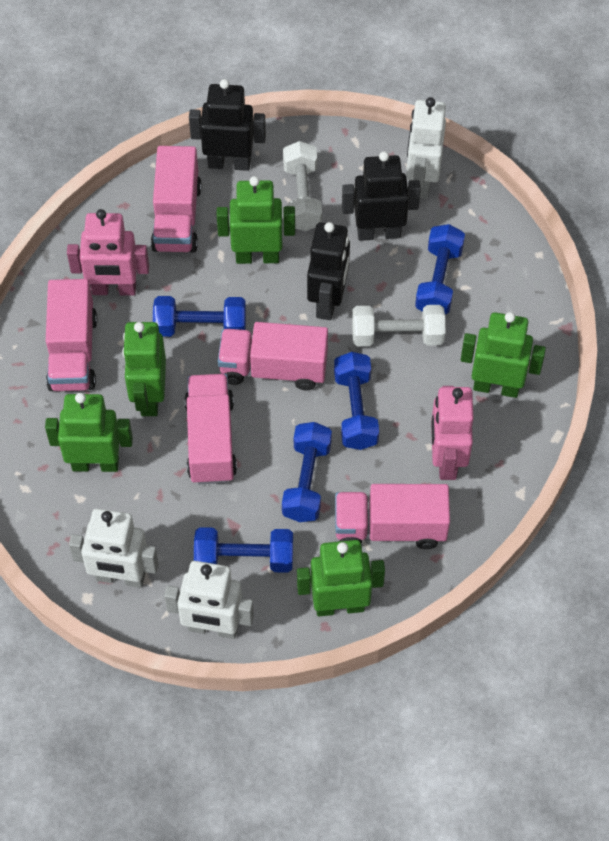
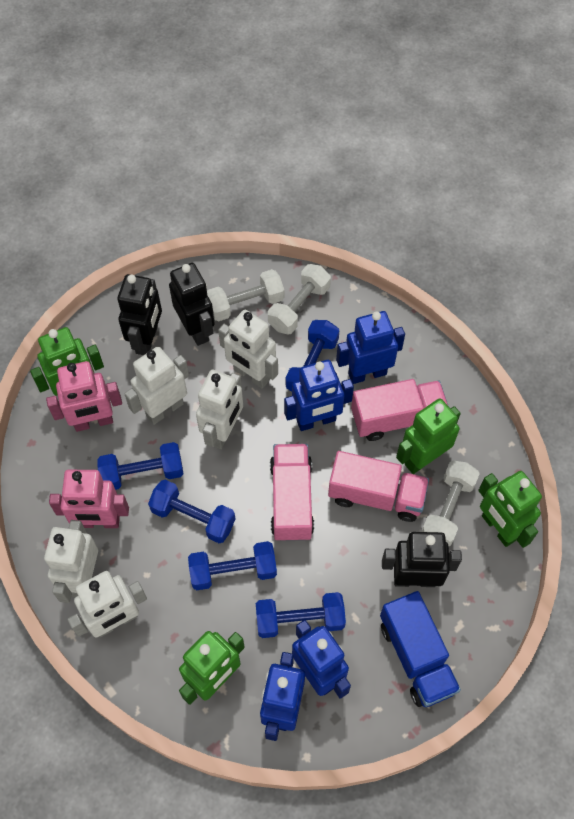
blue robot: none = 0 -> [260,652,305,741] [284,360,354,431] [292,620,351,699] [336,311,405,384] = 4
blue truck: none = 0 -> [380,591,461,707] = 1
green robot: [45,393,133,472] [122,322,166,416] [217,176,295,264] [297,540,385,616] [461,312,546,398] = 5 -> [30,327,104,396] [179,631,245,705] [396,398,461,474] [478,471,542,548] = 4
pink truck: [46,279,97,391] [151,146,202,253] [185,374,237,484] [218,322,328,390] [335,484,450,549] = 5 -> [270,444,314,541] [328,451,429,522] [351,379,448,441] = 3
white dumbbell: [283,141,322,231] [352,305,445,346] = 2 -> [207,269,284,321] [268,264,331,335] [422,461,479,546] = 3
white robot: [69,509,159,588] [164,561,254,639] [406,97,446,199] = 3 -> [44,520,98,603] [67,571,147,637] [124,346,189,425] [196,370,243,449] [218,310,278,389] = 5

